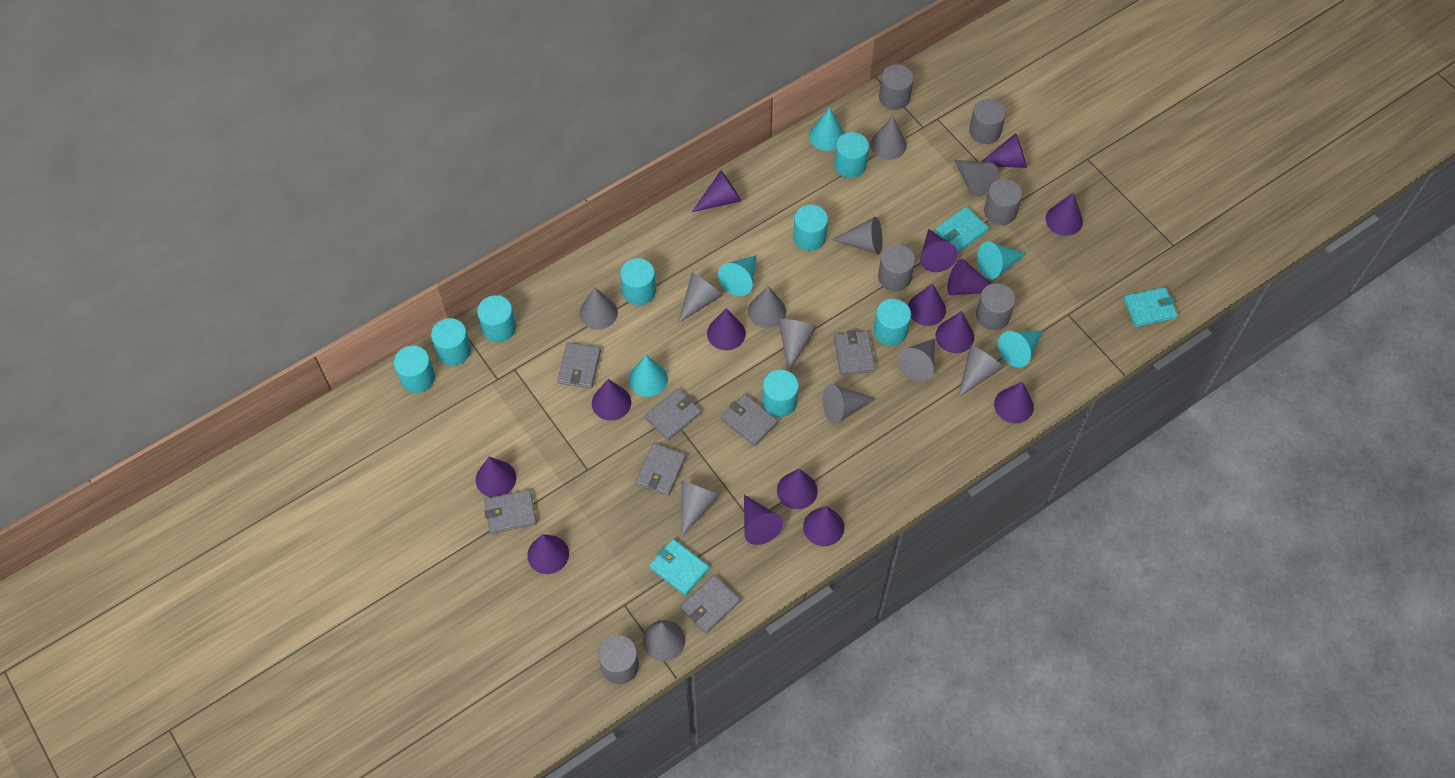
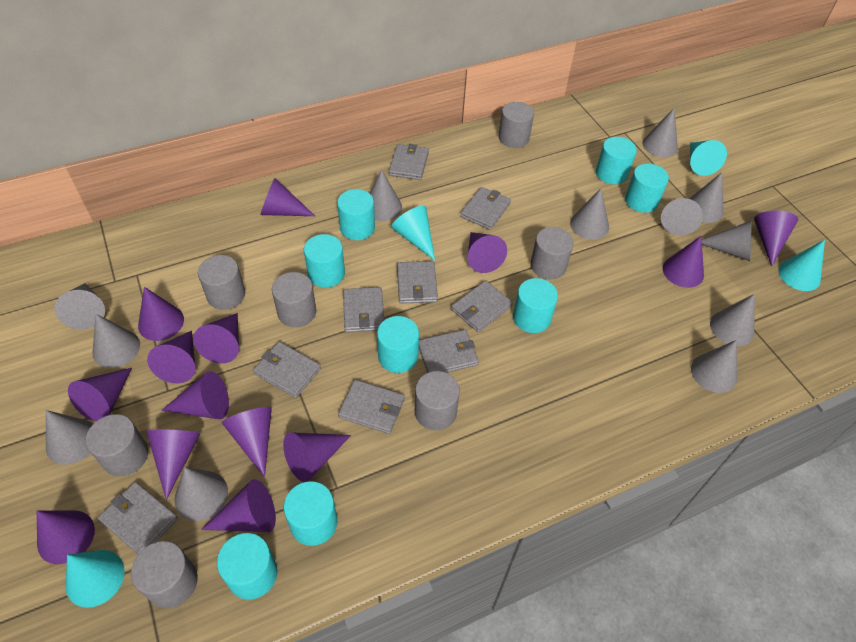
grey cylinder: [598,635,639,684] [878,245,915,291] [879,65,914,110] [969,99,1006,144] [976,283,1016,330] [984,179,1022,225] = 6 -> [86,414,148,476] [131,541,198,609] [198,255,245,310] [272,272,316,327] [415,371,460,430] [498,102,534,148] [530,227,574,280] = 7
grey wallet: [484,489,537,534] [557,342,601,388] [635,443,686,496] [645,388,702,441] [680,575,740,634] [721,394,778,446] [834,330,875,375] = 7 -> [98,482,178,554] [253,342,321,398] [338,380,405,434] [343,287,384,333] [389,144,429,180] [397,261,438,304] [419,330,479,373] [451,281,513,332] [460,187,511,230] = 9
purple cone: [476,457,516,497] [527,534,569,574] [592,379,631,421] [692,170,741,212] [707,308,746,350] [744,495,783,545] [777,469,818,509] [803,506,844,546] [908,283,946,326] [920,229,958,272] [936,311,974,353] [947,259,991,296] [981,133,1027,168] [994,382,1034,423] [1046,193,1083,236] = 15 -> [37,511,95,564] [68,368,132,422] [138,287,184,341] [146,430,200,500] [147,331,195,384] [161,371,229,419] [193,313,239,363] [201,479,276,532] [222,407,272,478] [260,178,315,216] [283,432,351,482] [468,232,507,273] [663,236,704,288] [754,211,798,266] = 14
turquoise cone: [629,355,668,397] [718,255,757,296] [809,107,845,151] [977,241,1026,279] [998,331,1043,368] = 5 -> [66,550,125,608] [391,206,435,260] [690,140,727,176] [778,240,825,291] = 4
turquoise wallet: [649,539,709,596] [935,207,989,253] [1124,287,1178,327] = 3 -> none = 0

